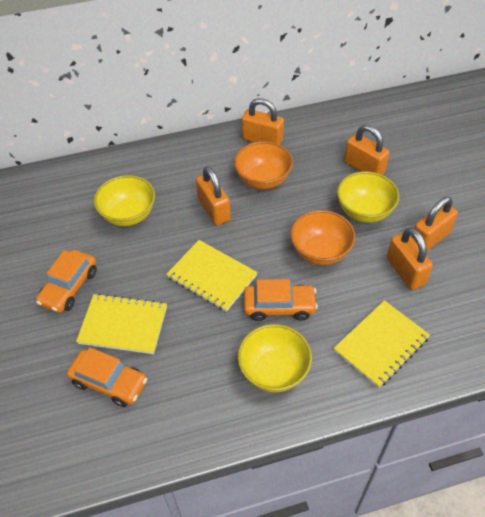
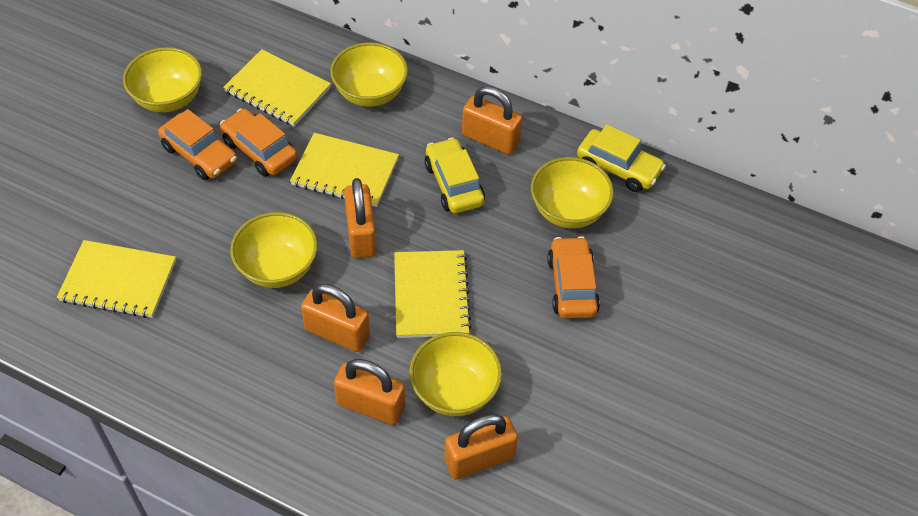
orange bowl: [234,141,293,189] [290,210,356,265] = 2 -> none = 0
yellow bowl: [94,175,155,226] [238,324,312,392] [337,171,399,223] = 3 -> [123,47,202,112] [230,212,318,288] [330,42,408,107] [409,332,502,416] [531,157,614,229] = 5
yellow car: none = 0 -> [425,137,485,213] [577,124,666,192] = 2
yellow notebook: [76,293,167,354] [166,240,258,312] [334,300,430,388] = 3 -> [57,240,176,318] [223,49,331,126] [290,133,399,207] [394,250,471,338] = 4

